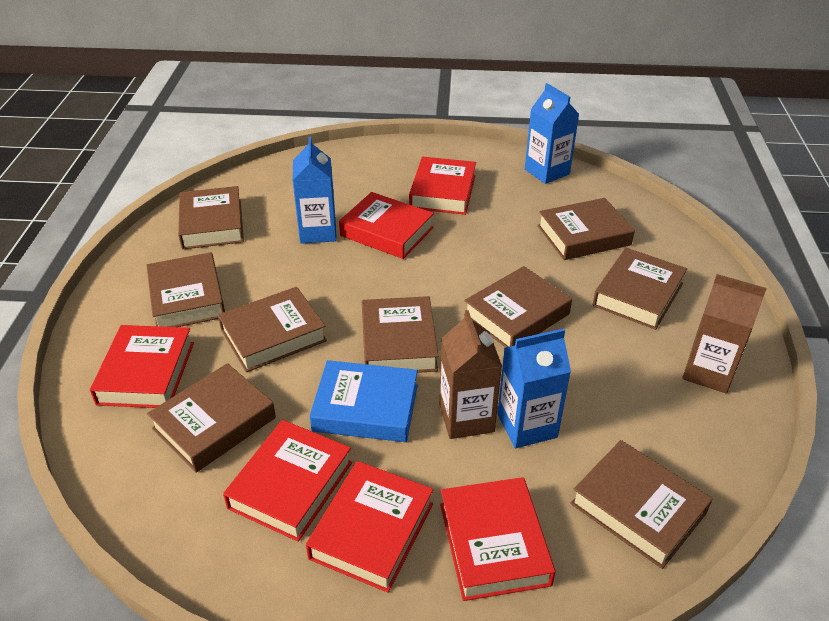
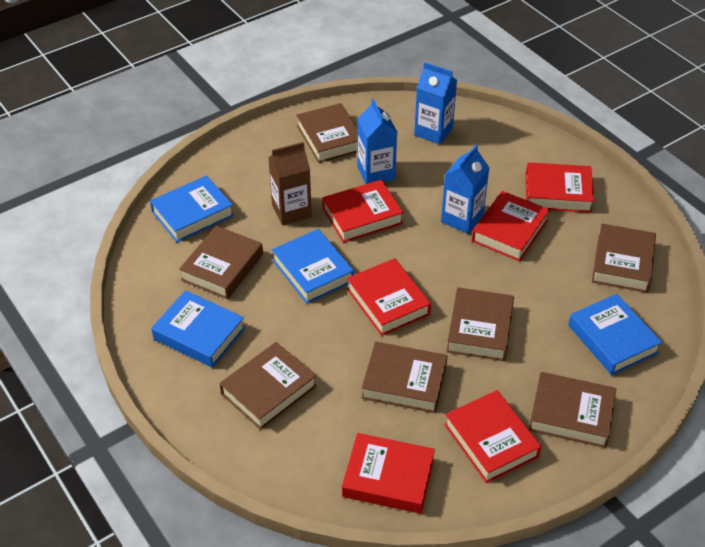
blue book: [310,360,418,442] = 1 -> [150,175,234,242] [151,290,245,368] [272,229,354,304] [568,294,662,375] = 4
brown book: [147,252,225,327] [147,363,276,473] [178,186,244,249] [218,287,327,372] [362,296,438,373] [464,266,572,347] [537,198,635,260] [570,440,713,569] [593,248,687,330] = 9 -> [179,226,263,299] [219,342,317,430] [296,103,358,163] [362,342,448,413] [446,287,514,361] [529,372,616,448] [592,224,656,293] = 7
brown carton: [440,310,502,439] [682,274,767,393] = 2 -> [268,142,312,225] = 1

